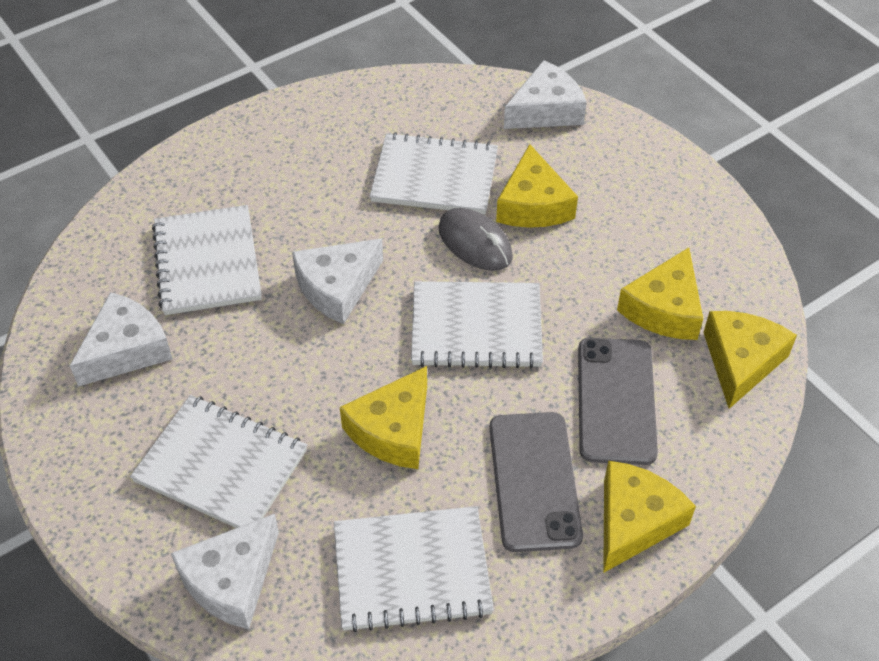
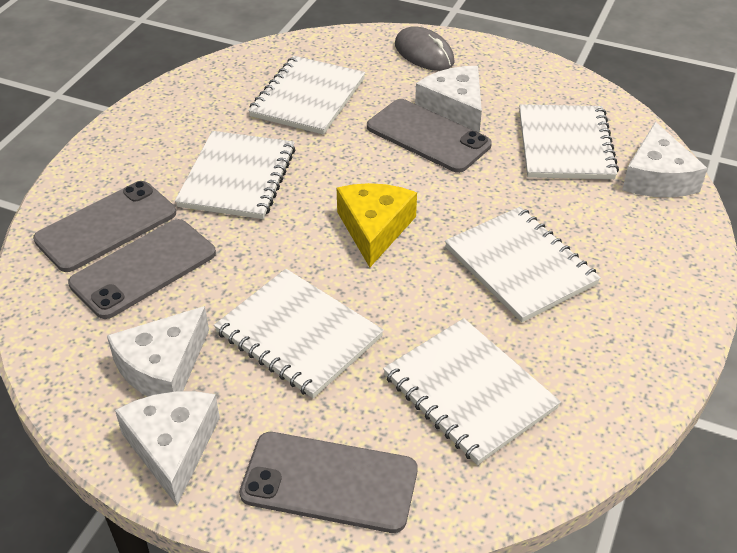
grey phone: [489,412,583,552] [578,338,658,465] = 2 -> [33,181,176,272] [68,219,216,319] [240,432,418,533] [367,99,492,173] = 4
white notebook: [130,395,307,528] [152,205,262,315] [334,506,494,632] [370,132,498,214] [411,281,543,369] = 5 -> [175,131,296,219] [214,269,384,398] [248,56,365,135] [383,318,561,465] [445,207,601,323] [519,104,619,179] = 6
yellow cheese: [340,366,427,469] [496,144,578,228] [603,461,696,573] [617,248,703,340] [703,311,797,409] = 5 -> [337,183,417,267] = 1

